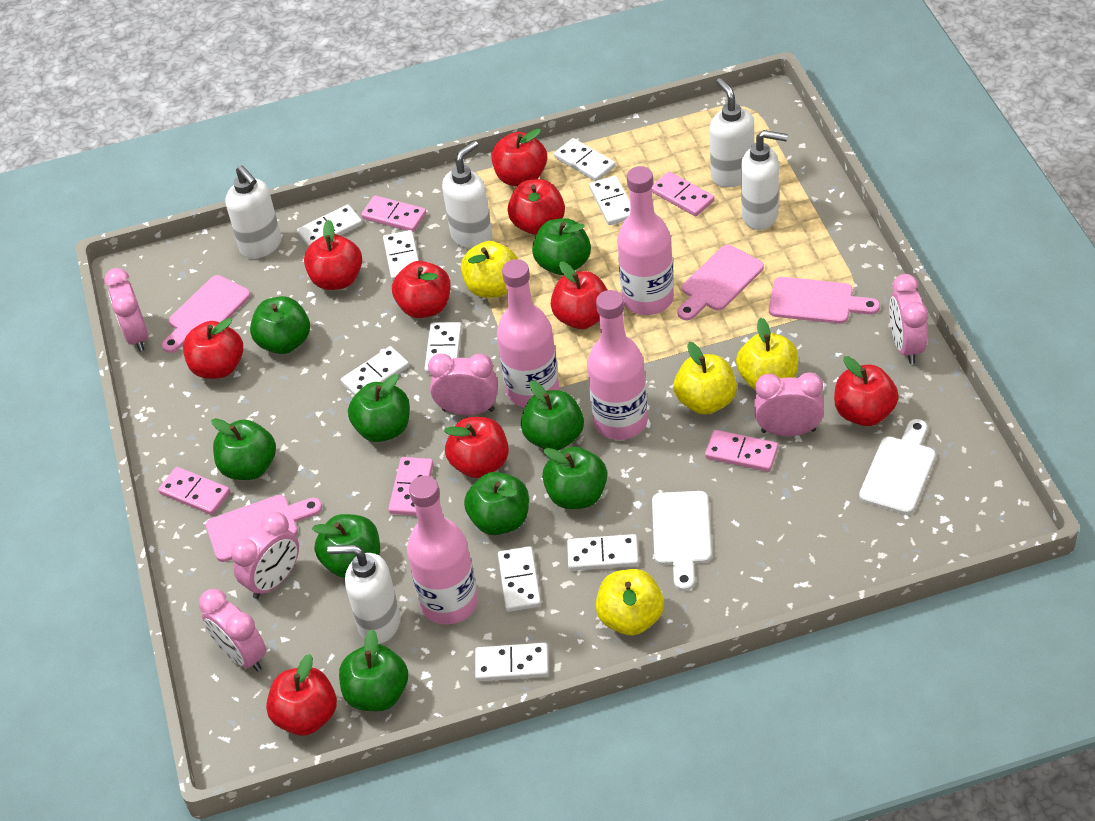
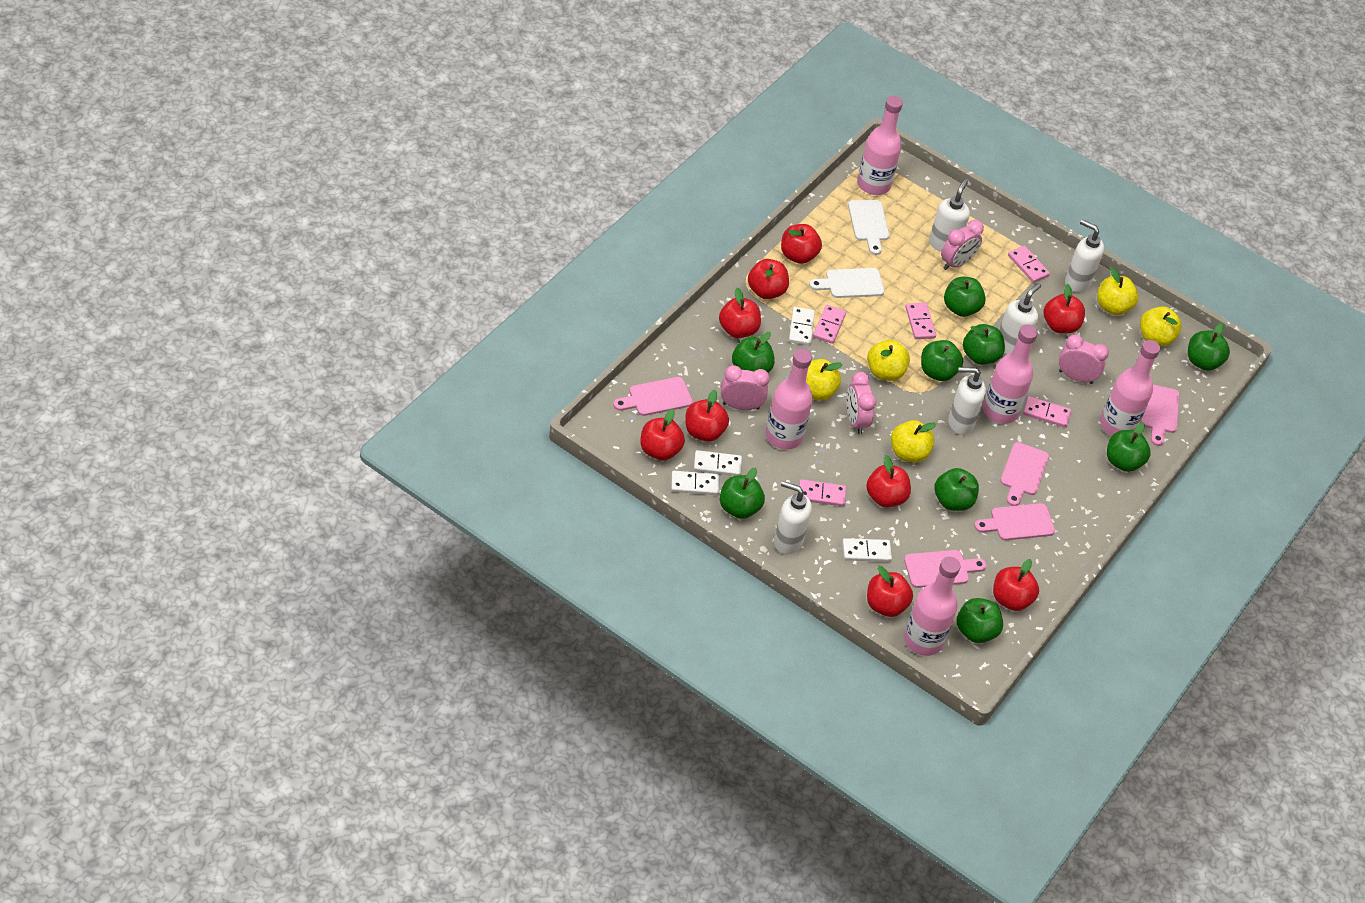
pink bottle: [407,476,478,625] [497,259,559,408] [587,290,648,440] [617,166,674,315] = 4 -> [766,349,813,450] [857,96,903,195] [904,557,961,656] [983,325,1038,424] [1100,340,1160,436] = 5
pink clock: [104,268,149,352] [199,589,266,672] [231,512,299,599] [428,353,498,415] [754,373,824,436] [889,274,928,364] = 6 -> [721,365,770,410] [846,372,876,434] [941,220,984,270] [1059,334,1109,384] = 4
pink cutting board: [162,275,251,353] [206,495,322,562] [677,245,764,320] [769,277,880,324] = 4 -> [613,377,693,416] [904,550,986,588] [974,503,1055,540] [1000,442,1049,506] [1140,385,1180,446] = 5
white domino: [297,204,362,247] [341,346,409,396] [383,230,419,281] [425,322,462,374] [475,643,549,681] [498,546,541,612] [554,138,615,181] [567,534,639,571] [589,175,630,225] = 9 -> [671,471,719,495] [694,450,742,476] [789,307,815,345] [842,538,892,562] = 4
yellow apple: [461,241,518,298] [596,569,664,635] [674,342,737,415] [736,318,798,390] = 4 -> [806,359,843,401] [867,340,910,381] [891,420,936,463] [1097,267,1138,315] [1140,306,1182,346] = 5

